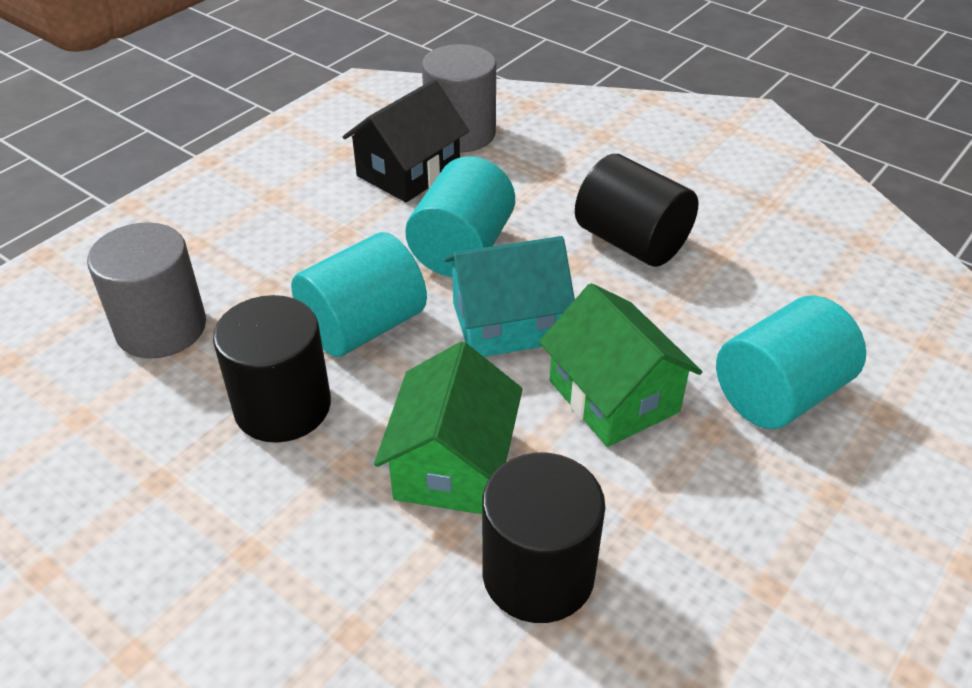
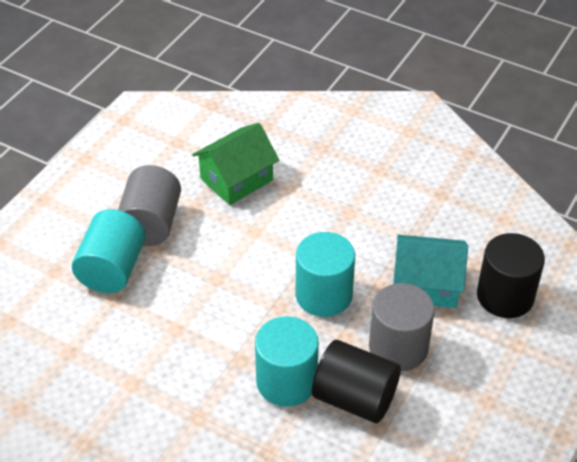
black cylinder: [213,295,331,443] [482,453,605,623] [575,154,699,267] = 3 -> [312,340,401,423] [477,233,545,318] = 2
black house: [343,80,469,202] = 1 -> none = 0
green house: [374,342,523,514] [539,283,702,447] = 2 -> [192,123,279,205] = 1

